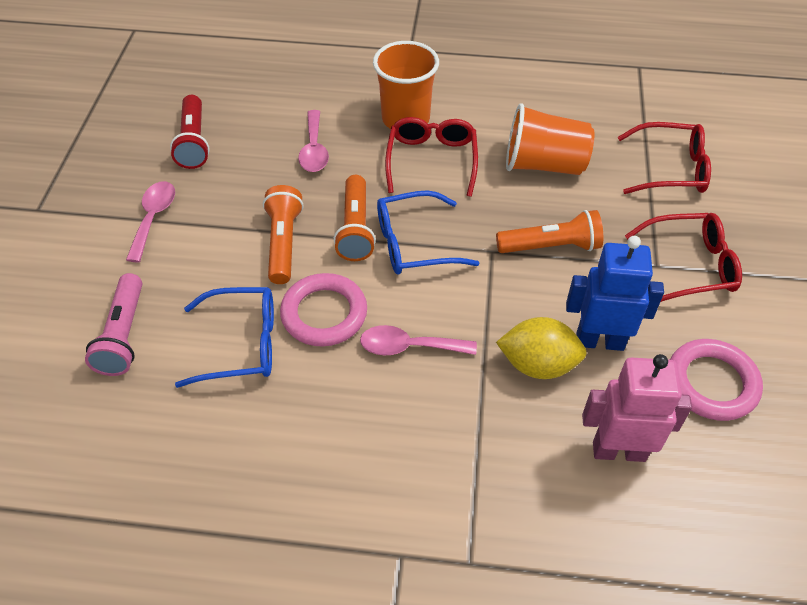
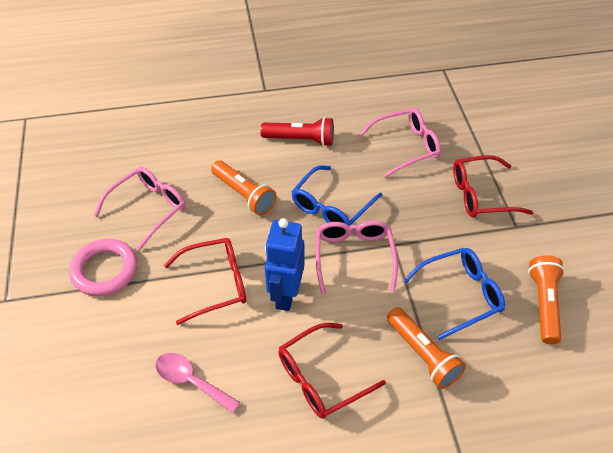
orange cup: [373,41,439,129] [506,104,595,175] = 2 -> none = 0
pink flashlight: [85,273,142,376] = 1 -> none = 0
pink glasses: none = 0 -> [94,167,186,251] [316,220,398,294] [359,108,441,178] = 3
pink ring: [280,273,367,346] [670,339,763,421] = 2 -> [69,239,137,296] = 1
pink robot: [582,354,692,462] = 1 -> none = 0
pink spoon: [126,181,175,262] [298,110,329,172] [360,325,477,355] = 3 -> [155,353,241,414] = 1
yellow lemon: [496,317,587,379] = 1 -> none = 0

